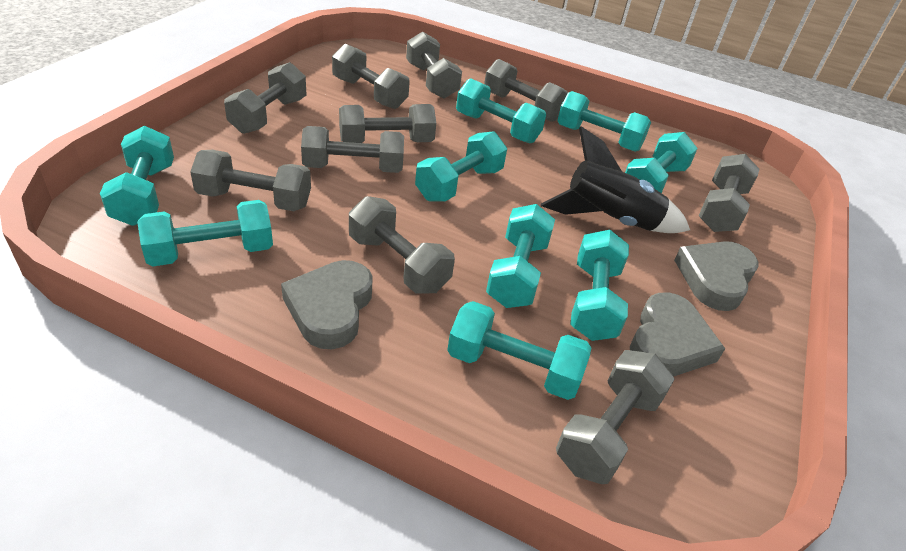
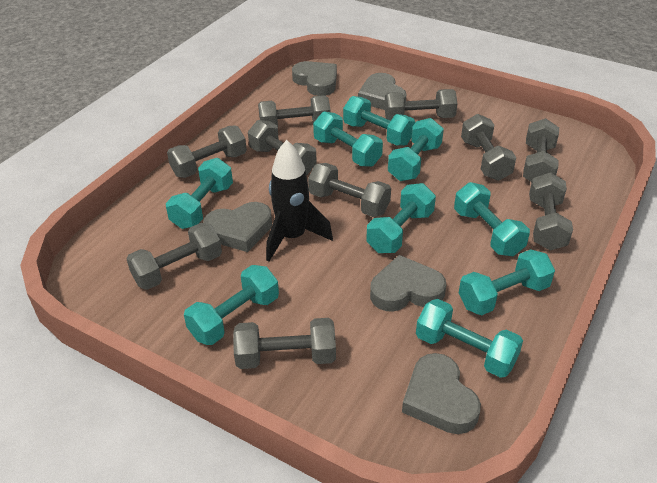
grey heart: [281,260,373,349] [630,293,725,377] [674,241,758,311] = 3 -> [203,202,272,252] [292,61,337,96] [358,73,406,110] [370,255,446,312] [402,353,481,434] = 5

